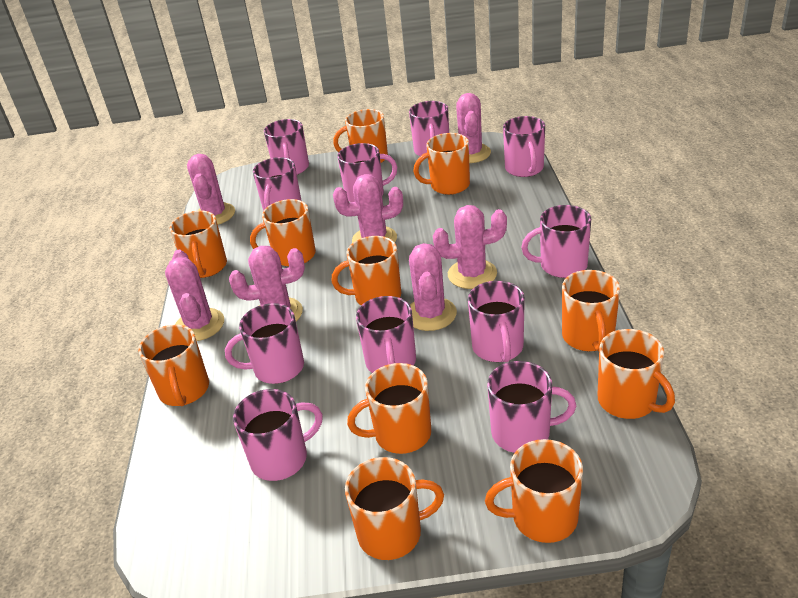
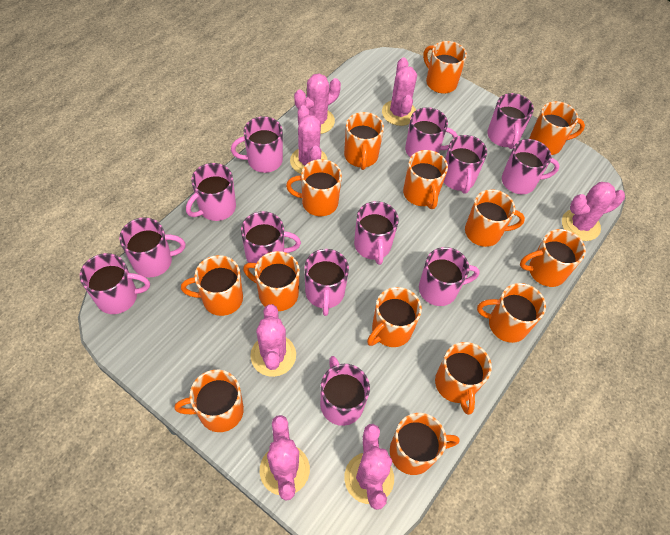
orange mug: [138,325,209,407] [170,211,227,278] [250,199,316,267] [332,236,401,305] [333,109,388,163] [345,457,444,560] [347,363,431,454] [413,133,470,195] [485,439,583,543] [562,270,620,351] [598,329,675,419] = 11 -> [175,370,244,432] [181,255,243,316] [243,251,300,311] [286,159,342,216] [344,112,384,170] [367,287,422,347] [390,413,460,475] [403,150,448,209] [423,41,467,94] [435,342,492,415] [465,189,525,247] [477,283,546,343] [520,229,586,287] [529,101,585,155] = 14
pink mug: [225,303,304,384] [233,389,323,481] [253,157,301,211] [264,119,309,175] [337,143,397,202] [356,296,416,373] [409,101,449,156] [468,281,525,362] [487,361,576,453] [503,116,545,177] [521,205,591,278] = 11 -> [80,253,150,314] [119,217,185,277] [186,163,236,221] [231,116,283,173] [241,211,301,263] [304,249,349,316] [320,356,370,426] [354,201,399,265] [405,107,458,157] [419,247,480,306] [444,135,487,194] [487,93,534,149] [502,139,559,194] = 13

